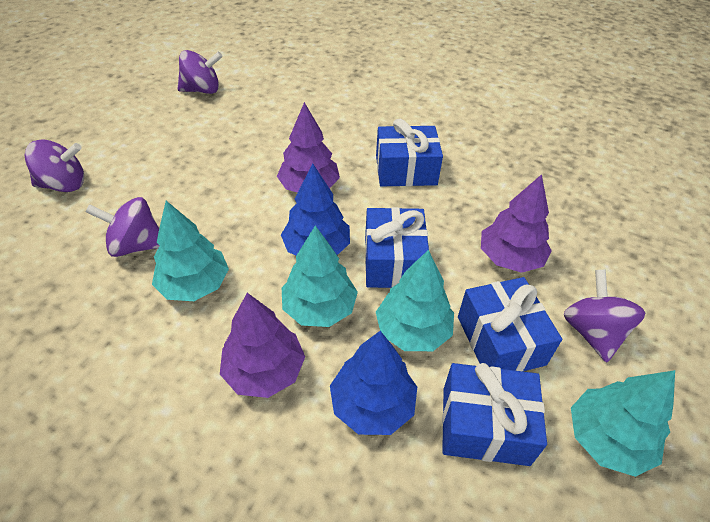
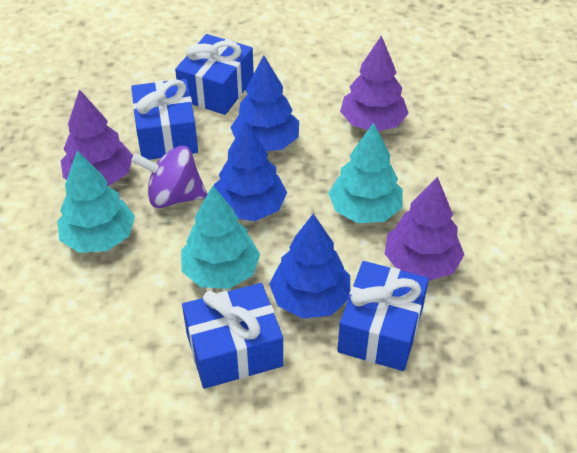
blue tree: [281,163,350,255] [330,331,417,435] = 2 -> [214,120,287,221] [230,55,299,151] [269,214,350,319] = 3
purple spinning top: [25,140,84,192] [85,197,160,257] [177,50,223,94] [564,270,645,362] = 4 -> [132,146,208,208] = 1
turquoise tree: [152,201,229,301] [282,226,358,327] [376,250,454,351] [571,370,675,477] = 4 -> [57,151,135,253] [181,186,260,289] [329,123,403,223] = 3

